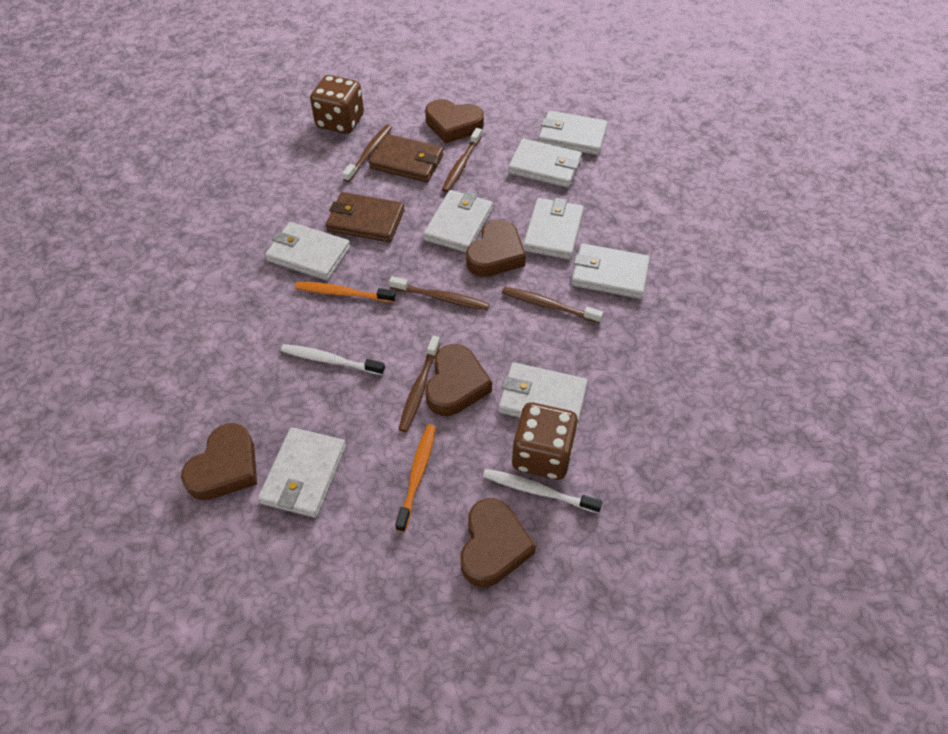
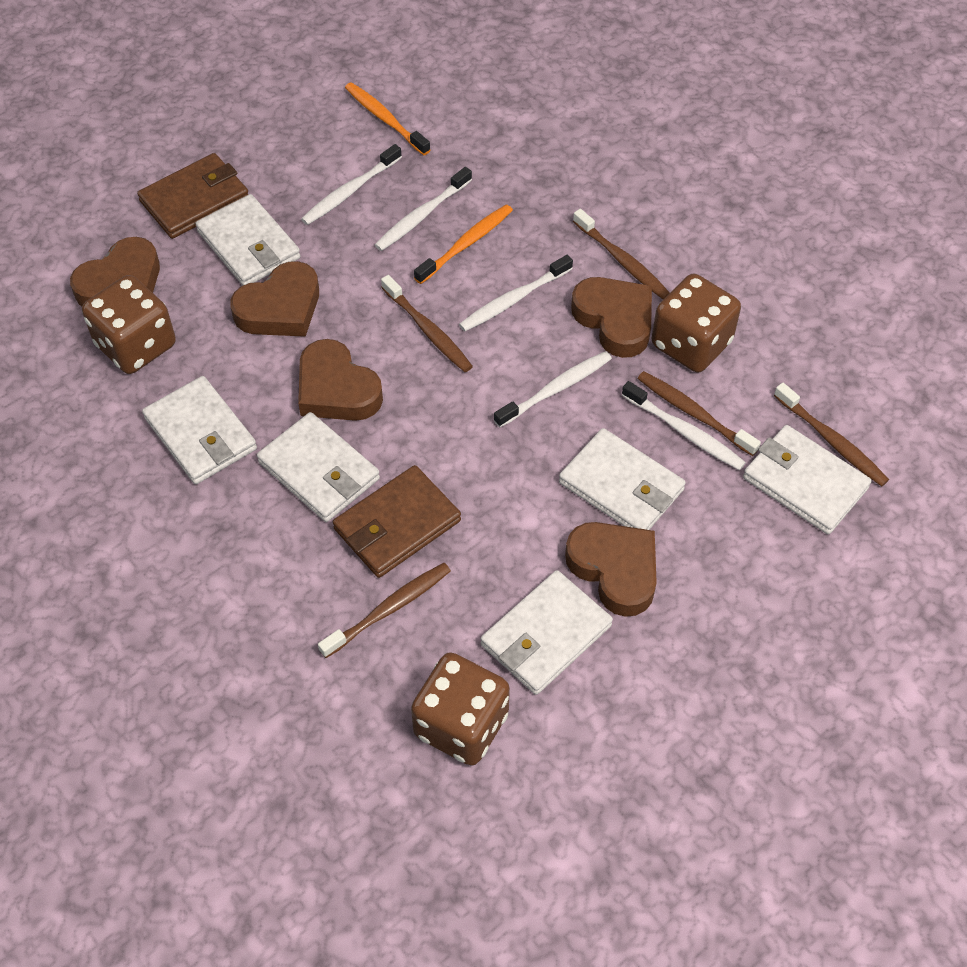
brown dice: [310,75,364,134] [511,402,578,480] = 2 -> [82,275,176,374] [411,652,510,766] [652,274,741,373] = 3
white toothbrush: [281,344,385,375] [483,469,602,513] = 2 -> [301,144,402,225] [375,167,472,251] [459,255,573,332] [494,351,612,427] [622,381,746,470] = 5
white wallet: [258,427,346,518] [265,222,350,280] [424,190,493,252] [499,362,588,423] [508,139,582,188] [523,198,584,260] [539,111,608,155] [571,243,650,299] = 8 -> [142,376,257,484] [195,194,301,286] [257,412,380,522] [481,570,613,695] [559,428,686,530] [743,425,872,534] = 6

